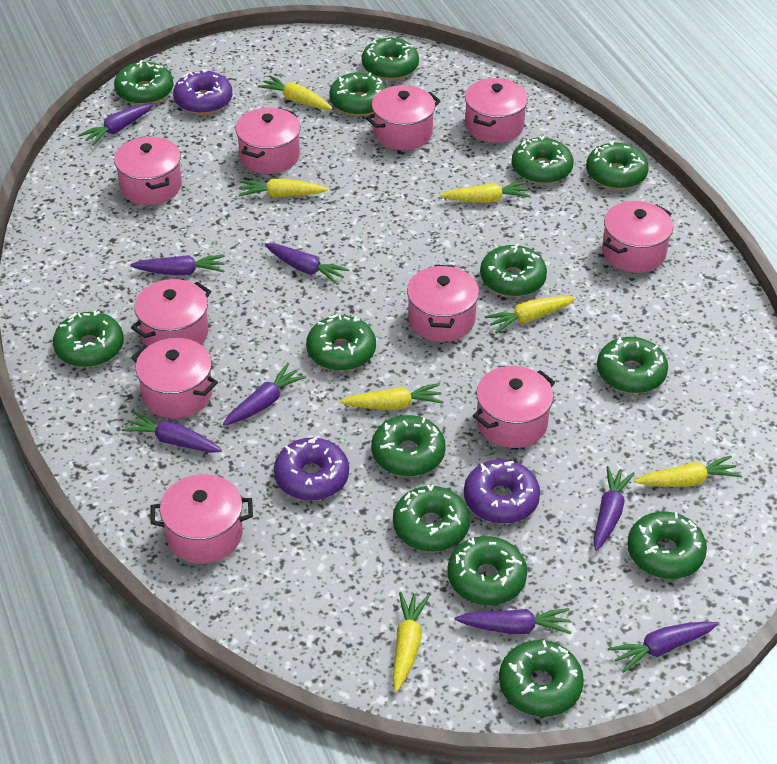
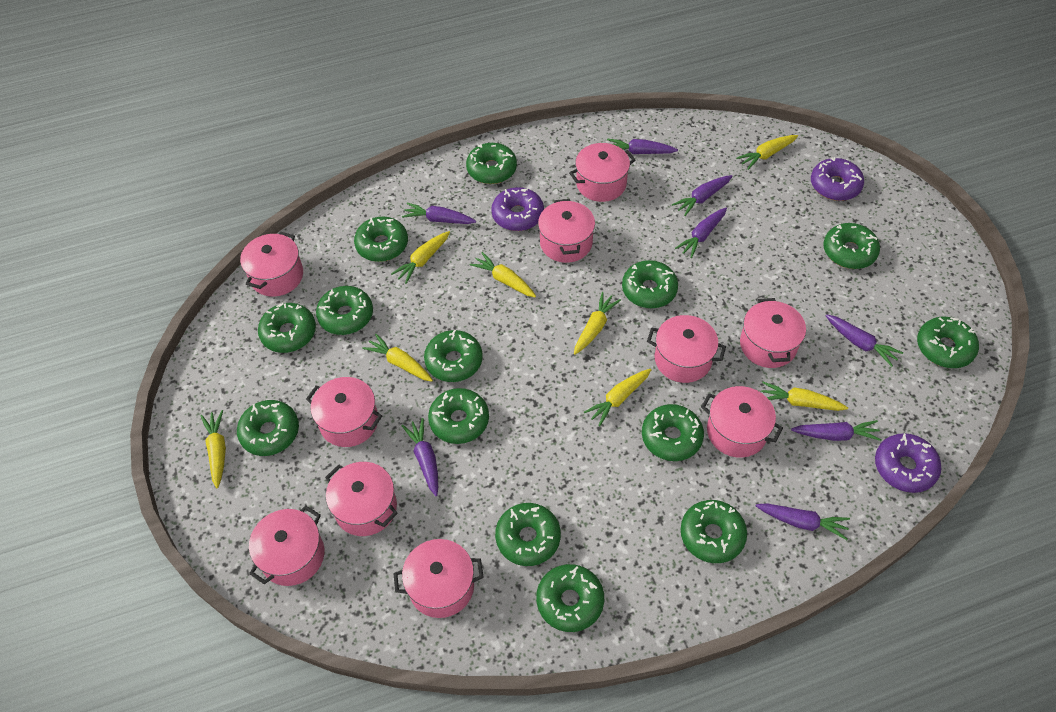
yellow carrot: [239,179,328,197] [258,75,333,110] [340,383,444,410] [393,592,430,692] [440,182,530,203] [484,296,576,333] [634,456,741,487] = 7 -> [200,410,226,488] [362,334,433,382] [391,231,450,284] [469,252,536,297] [574,292,621,355] [584,369,651,427] [736,135,798,170] [762,382,848,411] = 8

